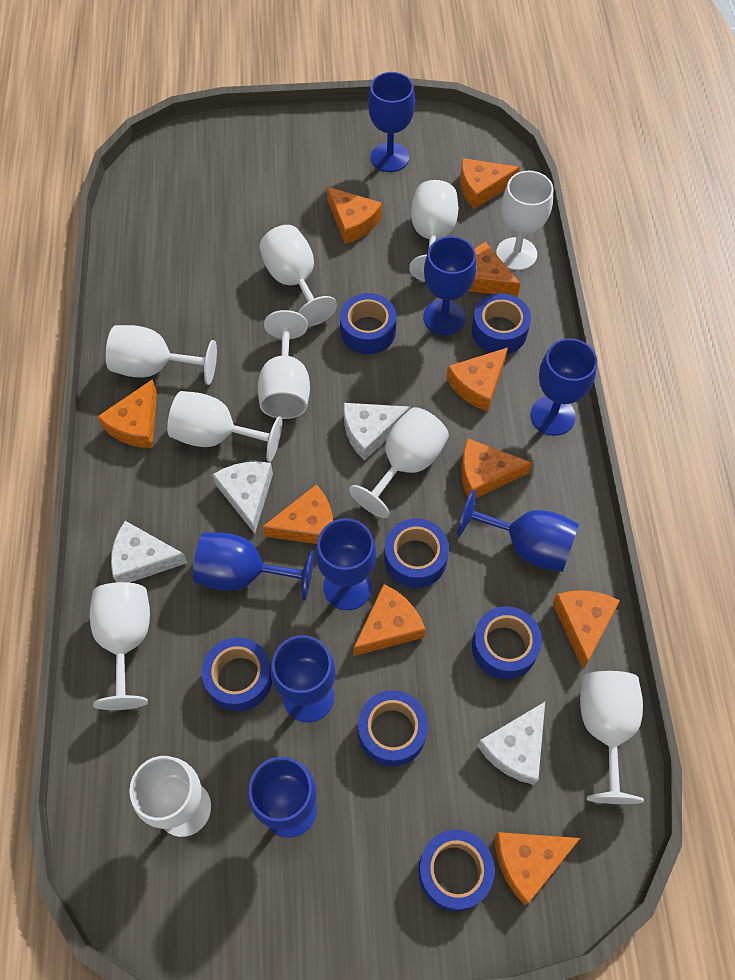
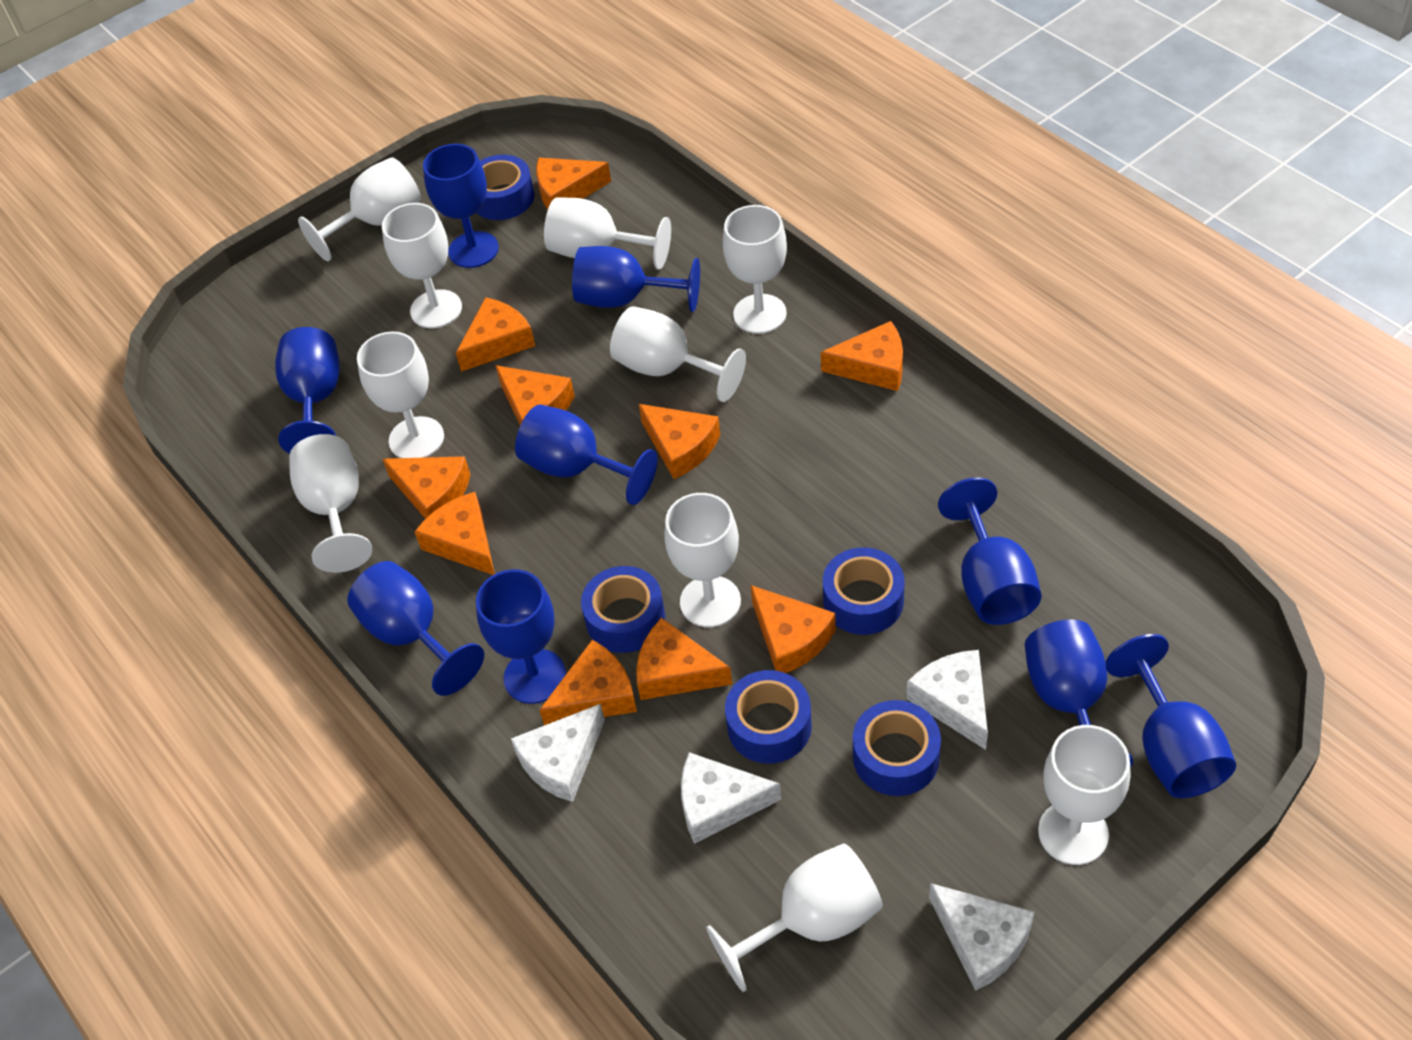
blue goblet: [193,532,314,600] [248,757,317,838] [271,635,335,723] [316,518,376,610] [368,72,415,172] [423,236,476,335] [457,490,579,572] [530,338,597,436] = 8 -> [275,327,340,454] [347,561,484,696] [423,144,499,268] [476,569,566,704] [515,404,658,505] [572,246,700,312] [938,477,1042,625] [1025,620,1133,767] [1106,634,1236,798] = 9
blue tape: [202,637,272,711] [340,293,397,354] [358,690,428,767] [384,518,449,588] [418,830,495,911] [472,293,531,354] [472,606,542,679] = 7 -> [476,155,535,220] [581,566,665,653] [725,670,812,764] [823,547,905,635] [853,700,941,796] = 5

